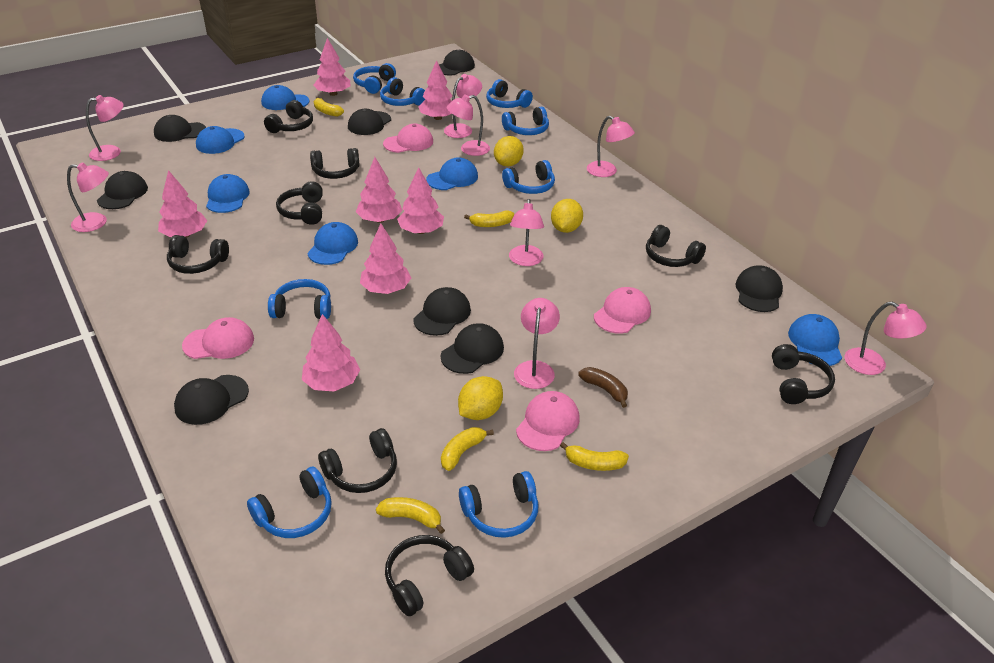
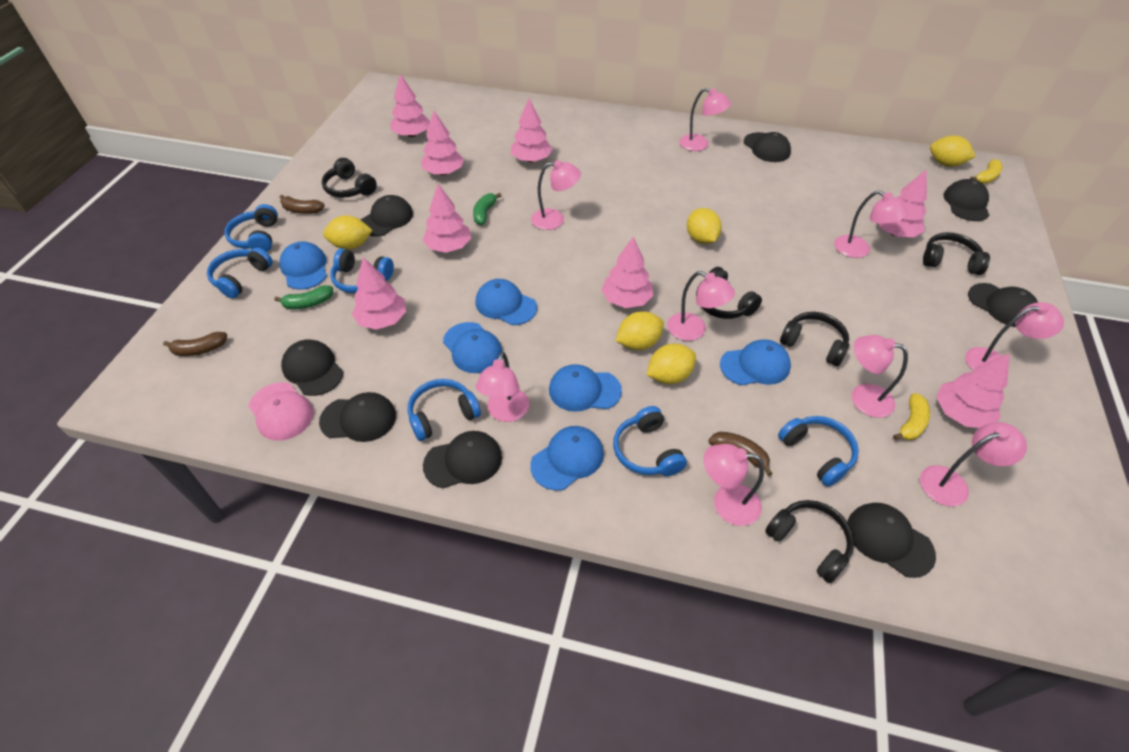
black headphones: [167,235,229,274] [264,100,313,133] [276,181,323,225] [310,148,360,179] [318,428,397,493] [385,535,474,616] [646,225,706,267] [772,344,835,404] = 8 -> [322,158,377,198] [696,267,762,319] [765,500,854,583] [780,312,849,366] [923,232,990,275] = 5
blue headphones: [247,467,332,538] [268,279,331,319] [353,63,396,94] [380,77,425,106] [459,471,538,538] [486,79,533,108] [502,107,549,135] [502,160,555,194] = 8 -> [207,247,273,298] [224,204,278,252] [330,248,394,293] [408,379,481,441] [613,406,687,476] [778,416,859,487] = 6
brown banana: [578,367,628,408] = 1 -> [163,332,227,356] [280,195,325,214] [709,432,773,476] = 3
green banana: none = 0 -> [274,285,333,309] [473,193,502,225] = 2
pink cap: [182,317,254,359] [383,124,433,153] [516,391,580,451] [594,287,651,334] = 4 -> [248,382,313,441] = 1
pink lamp: [67,162,109,232] [86,95,123,161] [444,74,482,138] [447,95,490,156] [509,199,544,266] [514,298,560,389] [587,116,635,177] [845,302,927,375] = 8 -> [476,352,530,422] [531,160,581,230] [667,271,735,341] [679,88,731,151] [703,444,764,526] [834,190,908,258] [852,335,908,418] [920,422,1027,507] [965,302,1064,370] = 9
pink tree: [158,170,207,238] [302,314,360,391] [314,38,351,96] [356,157,402,223] [360,224,411,294] [397,167,444,234] [418,60,452,120] = 7 -> [352,257,406,330] [390,74,430,137] [421,111,464,175] [423,184,471,253] [511,98,552,163] [601,237,653,308] [878,170,927,237] [936,353,1010,428] = 8
yellow banana: [314,97,344,117] [376,497,445,534] [441,427,494,471] [464,210,514,227] [560,442,629,471] = 5 -> [893,393,930,440] [970,159,1002,184] = 2
yellow lemon: [458,376,503,420] [494,136,524,166] [551,199,583,233] = 3 -> [323,215,373,249] [616,311,664,350] [646,344,696,384] [687,208,722,244] [930,135,976,167] = 5

